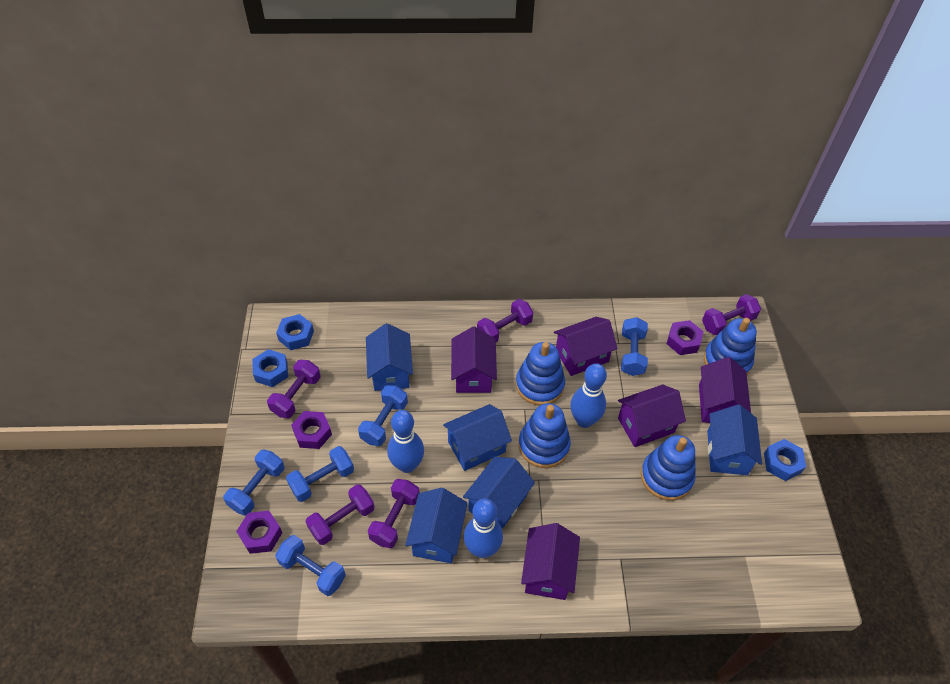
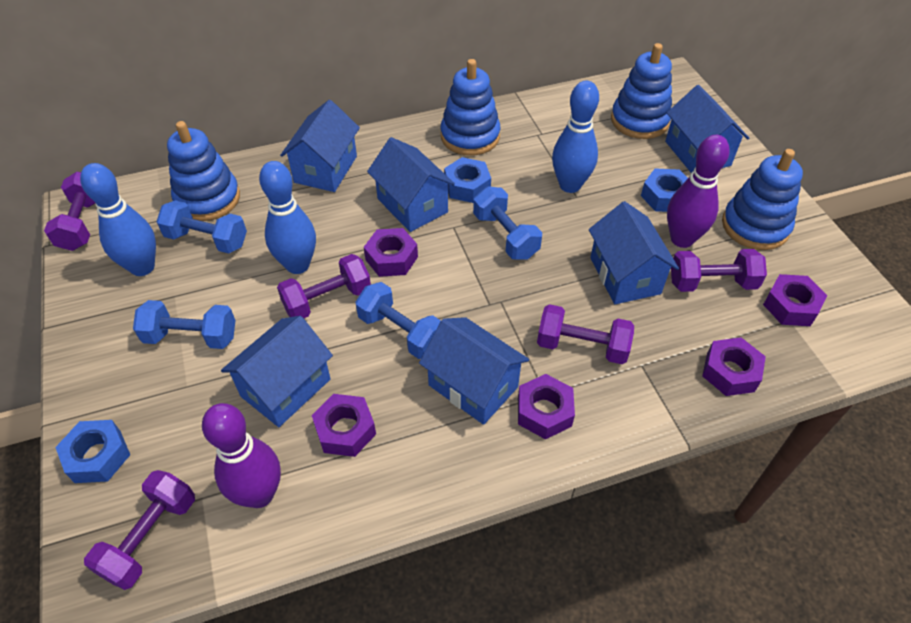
blue dumbbell: [223,449,284,516] [275,535,346,596] [286,446,354,502] [358,385,408,446] [621,317,648,376] = 5 -> [133,300,236,349] [156,200,247,254] [355,282,441,359] [473,186,542,260] = 4
blue house: [366,323,413,391] [405,488,468,563] [443,404,512,471] [463,457,535,529] [707,404,762,475] = 5 -> [221,316,333,427] [280,100,360,192] [367,137,455,232] [419,317,529,425] [589,201,679,304] [665,85,749,173] = 6
purple bowling pin: none = 0 -> [202,403,281,508] [667,135,730,248] = 2
purple house: [451,326,497,393] [521,523,580,600] [554,317,618,376] [618,384,686,447] [699,357,751,423] = 5 -> none = 0
purple nut: [236,511,282,554] [291,411,332,449] [667,320,704,355] = 3 -> [312,394,376,457] [364,228,418,277] [518,374,575,439] [702,337,766,396] [763,274,827,326] = 5

